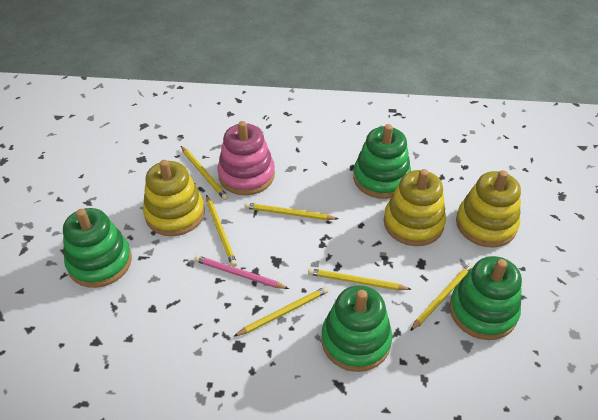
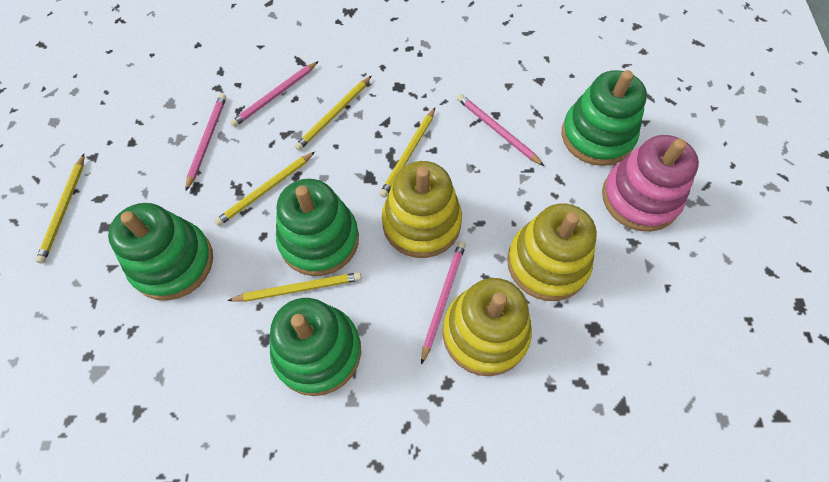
pink pencil: [194,255,289,289] = 1 -> [186,94,226,191] [230,61,319,127] [421,241,466,365] [457,94,544,166] = 4
yellow pencil: [181,146,228,200] [206,195,237,267] [233,286,329,337] [245,203,338,220] [308,268,411,290] [410,263,473,331] = 6 -> [36,154,84,264] [214,152,315,226] [227,272,362,302] [295,76,372,151] [379,108,435,198] = 5

